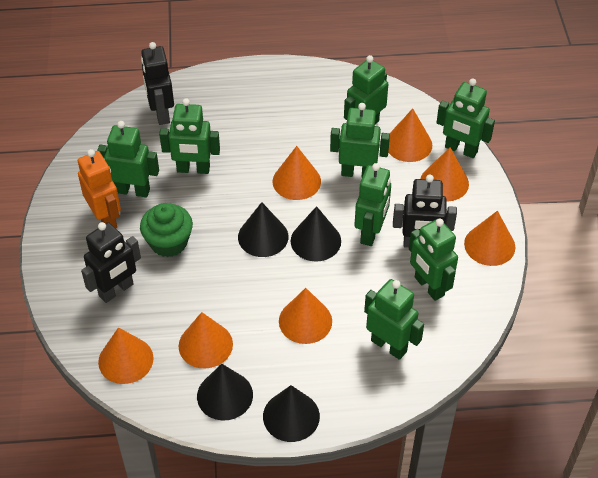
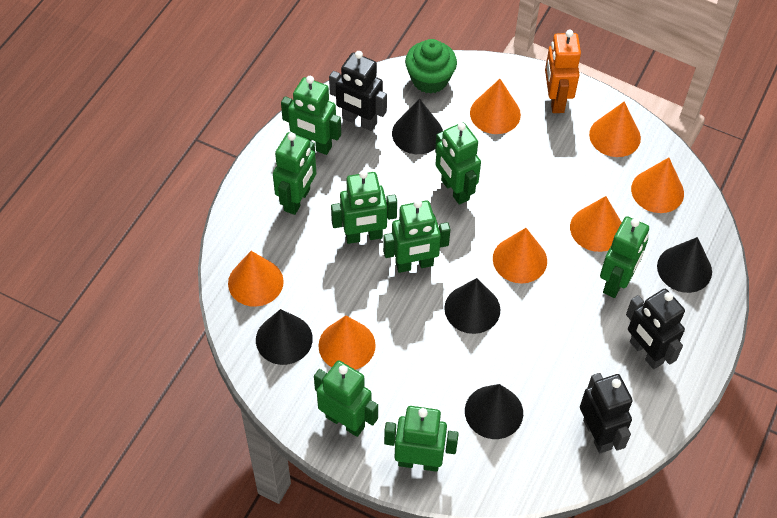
black cone: [197,364,253,420] [238,202,288,257] [263,385,320,442] [291,206,341,262] = 4 -> [256,309,313,365] [392,99,443,154] [444,278,500,334] [465,384,523,439] [657,237,712,293] = 5

